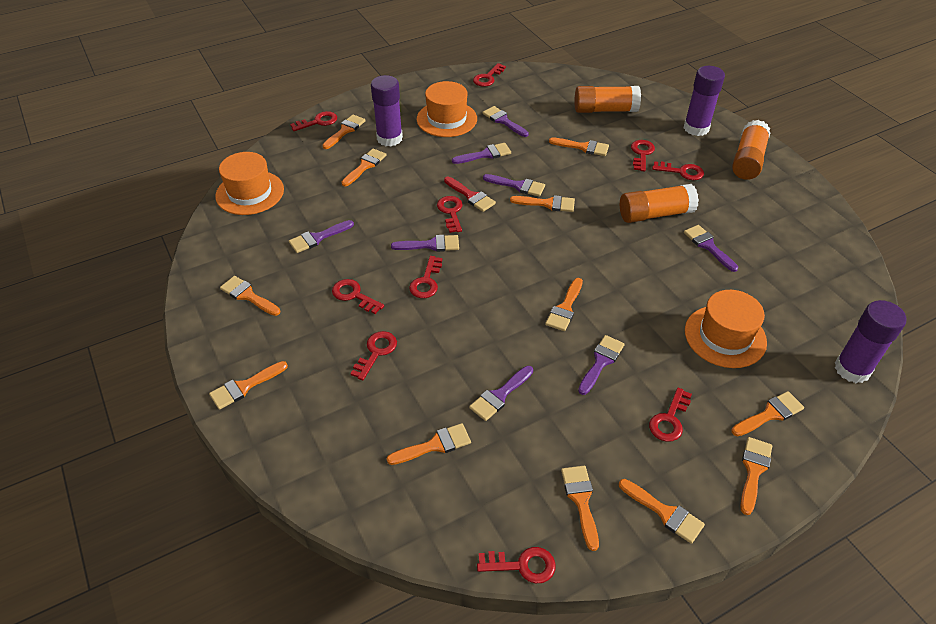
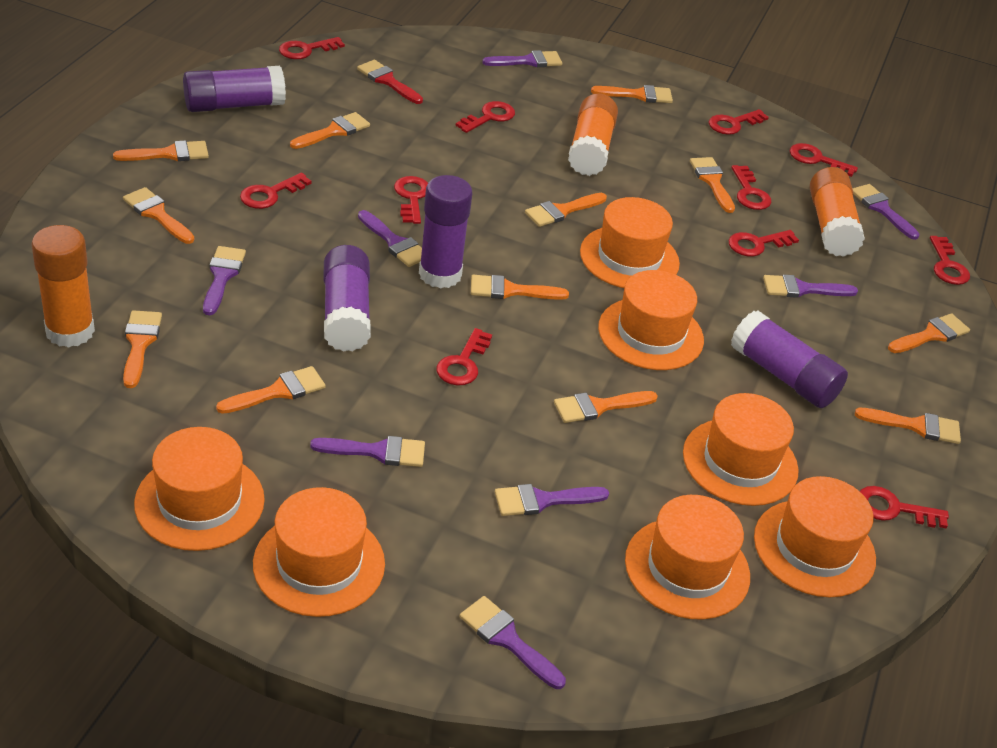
orange hat: [215,152,284,215] [417,81,477,137] [685,290,767,368] = 3 -> [134,427,265,551] [253,487,385,617] [580,197,680,288] [598,270,704,370] [625,495,750,620] [683,393,799,506] [754,476,876,597] = 7
purple glue stick: [371,75,403,146] [684,66,725,136] [835,300,906,383] = 3 -> [183,66,286,112] [324,245,371,352] [419,175,472,289] [731,311,848,408] = 4
red key: [290,111,337,131] [332,279,384,314] [350,331,397,380] [409,256,442,298] [437,196,463,233] [473,63,506,87] [477,547,556,583] [631,140,655,171] [649,388,692,442] [652,161,704,180] = 10 -> [240,173,312,209] [279,37,345,59] [394,176,428,224] [436,328,492,386] [455,101,515,133] [709,109,769,135] [728,230,799,257] [731,165,771,210] [790,143,858,177] [860,486,949,529] [930,236,970,285] = 11

